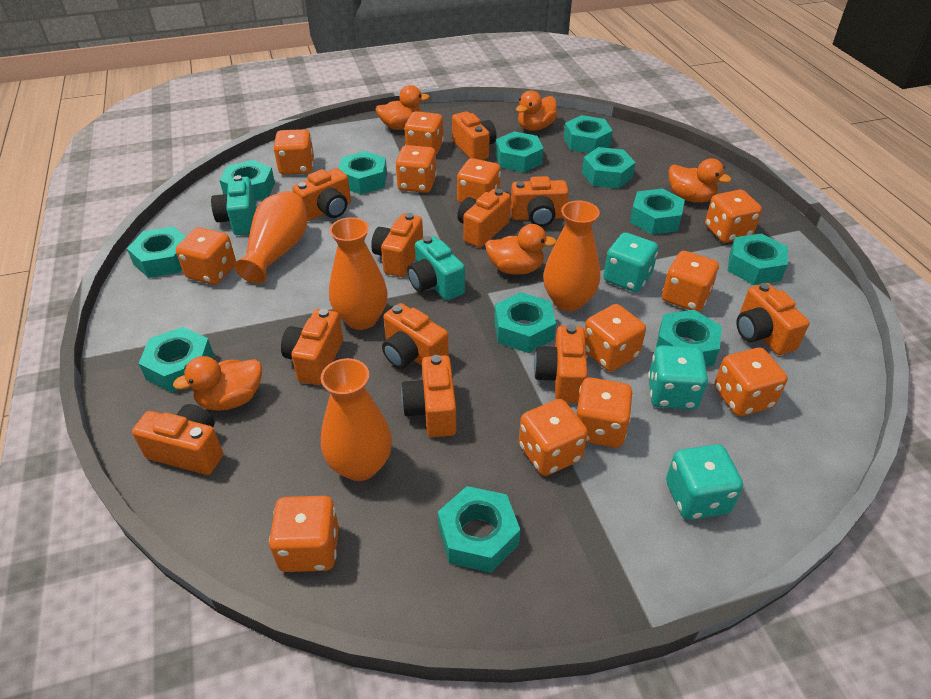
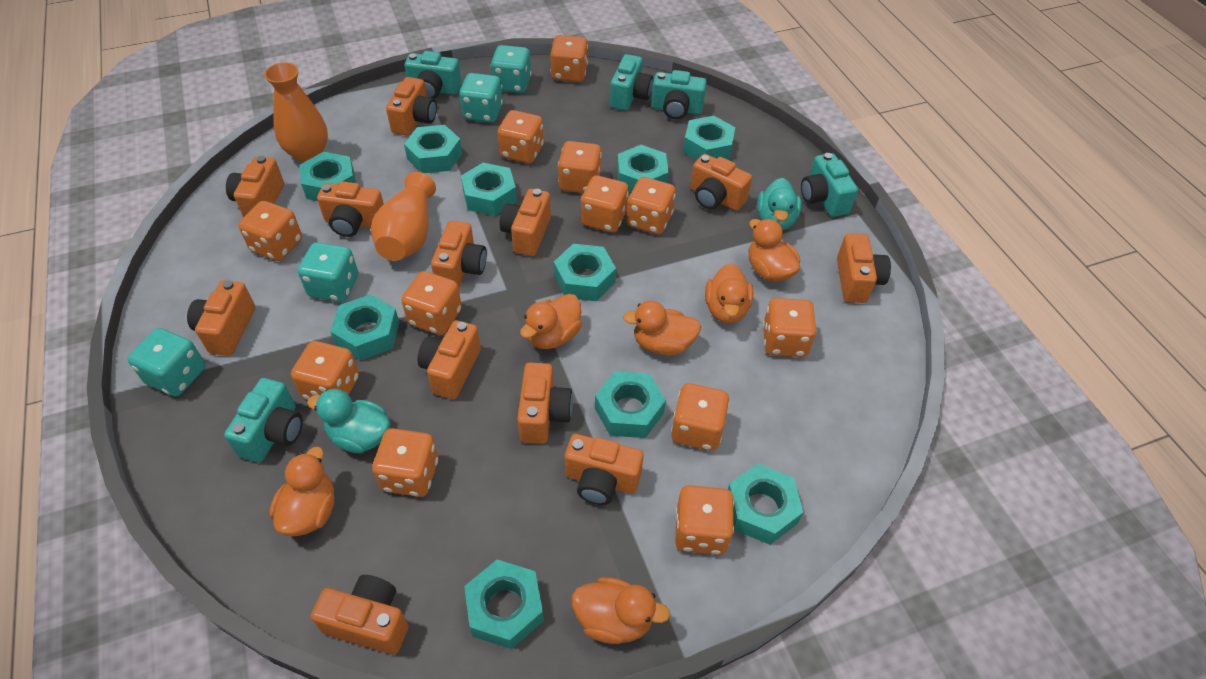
orange camera: [132,404,223,475] [281,309,343,385] [292,168,351,221] [371,213,423,277] [382,303,449,369] [401,355,456,437] [452,111,496,160] [457,189,511,248] [510,176,569,227] [534,325,588,403] [737,283,810,355] = 11 -> [187,280,255,356] [226,156,284,218] [311,575,408,655] [317,181,384,237] [386,77,437,136] [417,320,481,399] [431,221,487,288] [500,189,551,256] [517,362,573,444] [565,434,644,505] [690,154,752,211] [837,233,891,303] = 12
orange duck: [173,356,262,411] [375,85,430,130] [485,224,556,274] [516,90,557,131] [668,158,732,202] = 5 -> [269,447,334,536] [520,294,582,349] [572,577,670,644] [623,301,701,355] [705,263,753,324] [748,219,800,282] = 6
orange vase: [234,191,307,284] [321,358,392,481] [329,217,388,330] [543,201,600,311] = 4 -> [264,62,328,163] [371,172,436,261] = 2
turquoise camera: [211,175,256,235] [407,236,465,301] = 2 -> [224,378,303,462] [405,51,462,99] [610,54,653,111] [651,70,707,119] [801,153,858,217] = 5
turquoise dice: [603,233,658,292] [648,345,708,410] [666,444,743,520] = 3 -> [128,328,205,396] [298,242,358,302] [459,73,503,123] [491,45,531,93] = 4
turquoise duck: none = 0 -> [307,389,390,453] [757,178,802,230] = 2
turquoise nut: [127,227,186,278] [139,327,214,393] [220,160,275,201] [338,151,387,195] [438,486,520,573] [494,292,556,353] [495,132,544,172] [564,115,613,153] [582,147,636,189] [630,188,685,235] [656,310,722,367] [728,233,788,285] = 12 -> [299,152,356,201] [330,294,399,360] [404,125,462,173] [461,163,517,216] [464,559,544,649] [554,244,616,301] [595,371,666,438] [617,145,669,192] [683,116,735,160] [728,464,803,545] = 10

